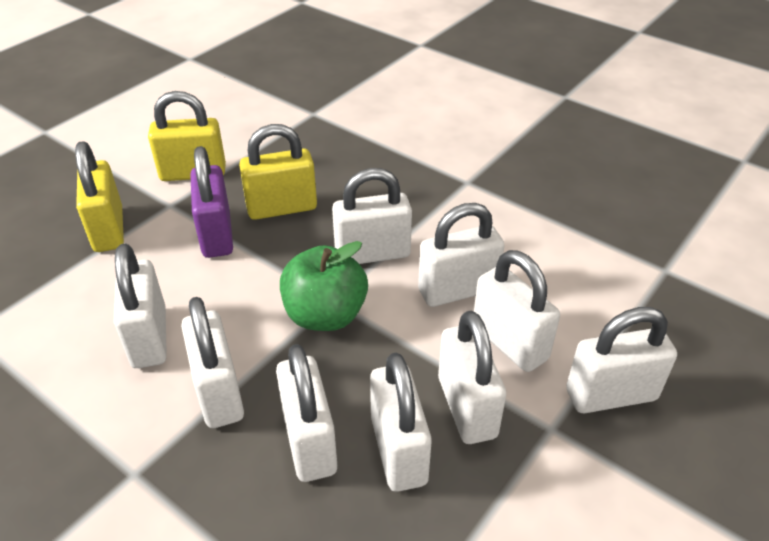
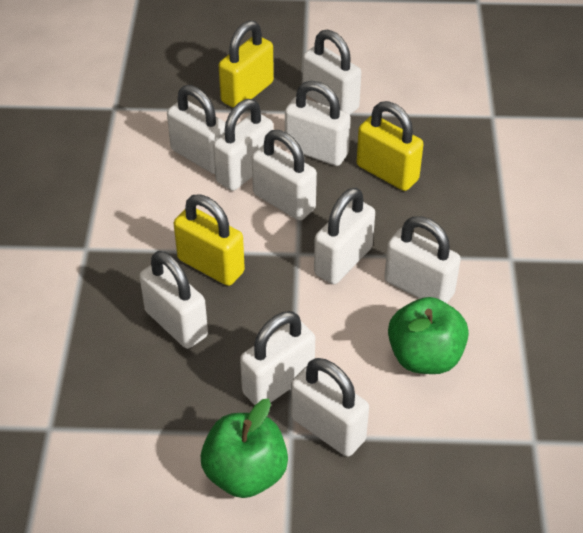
green apple: [280,241,368,331] = 1 -> [201,399,288,498] [388,297,469,374] = 2
purple padlock: [190,146,233,258] = 1 -> none = 0
white padlock: [114,243,167,368] [181,297,244,428] [276,344,337,482] [332,168,412,264] [370,353,432,492] [418,203,505,307] [438,311,506,444] [474,250,560,372] [566,307,677,413] = 9 -> [139,251,208,349] [167,85,226,174] [213,99,273,191] [240,311,315,405] [252,130,317,220] [285,81,351,166] [291,358,369,457] [303,30,361,115] [314,188,375,284] [384,216,461,303] = 10

